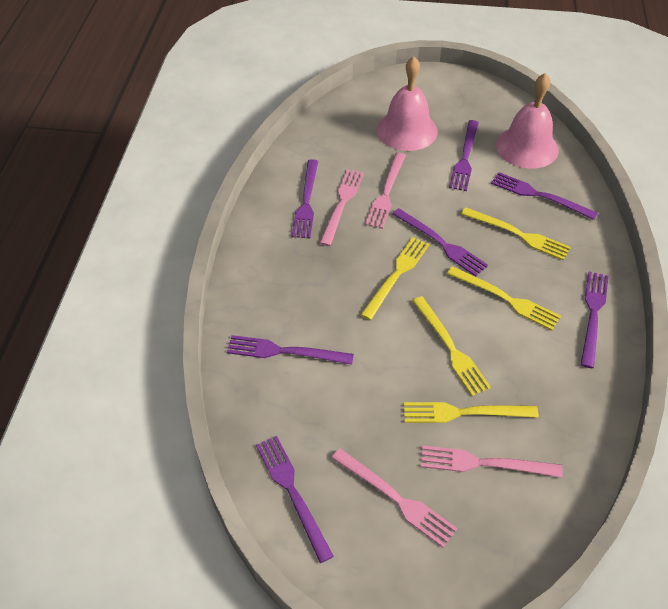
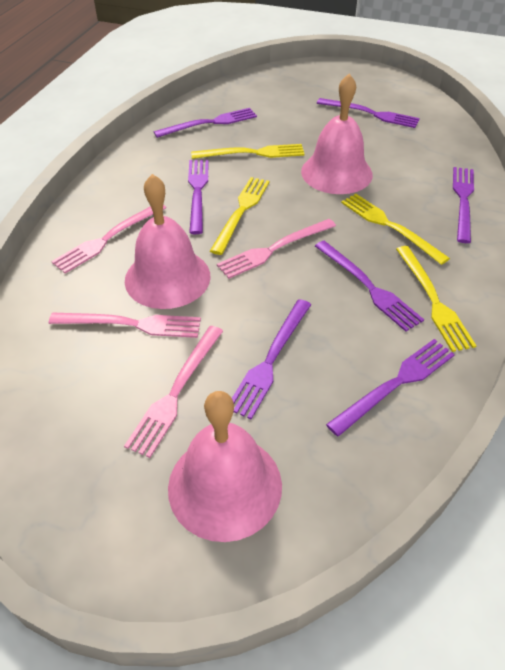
pink bell: [376,56,437,151] [496,73,559,169] = 2 -> [125,174,210,309] [168,391,282,542] [301,74,373,194] = 3
yellow fork: [361,237,429,320] [404,402,539,423] [412,296,491,396] [447,266,561,330] [461,207,571,261] = 5 -> [191,144,305,159] [210,177,269,255] [341,194,450,265] [396,246,476,352] = 4

